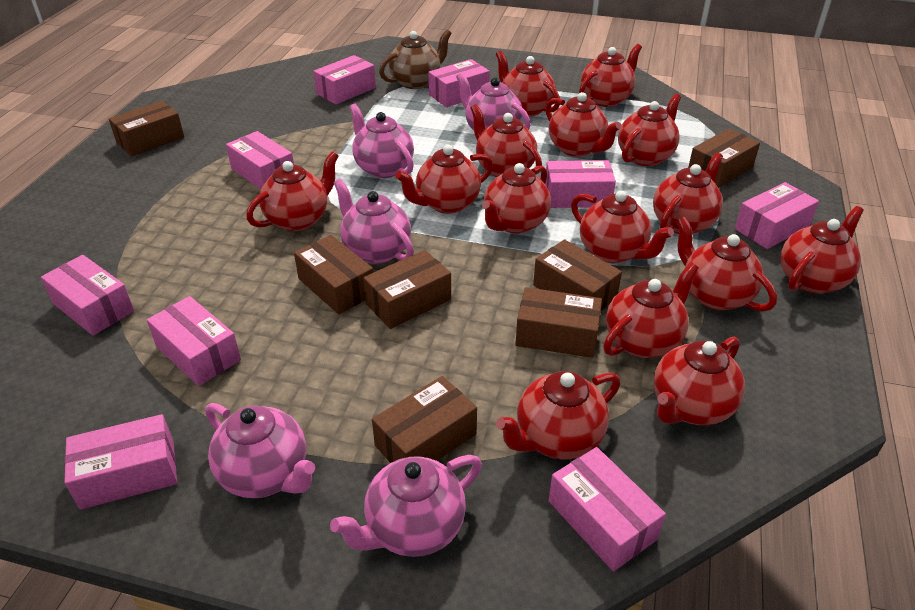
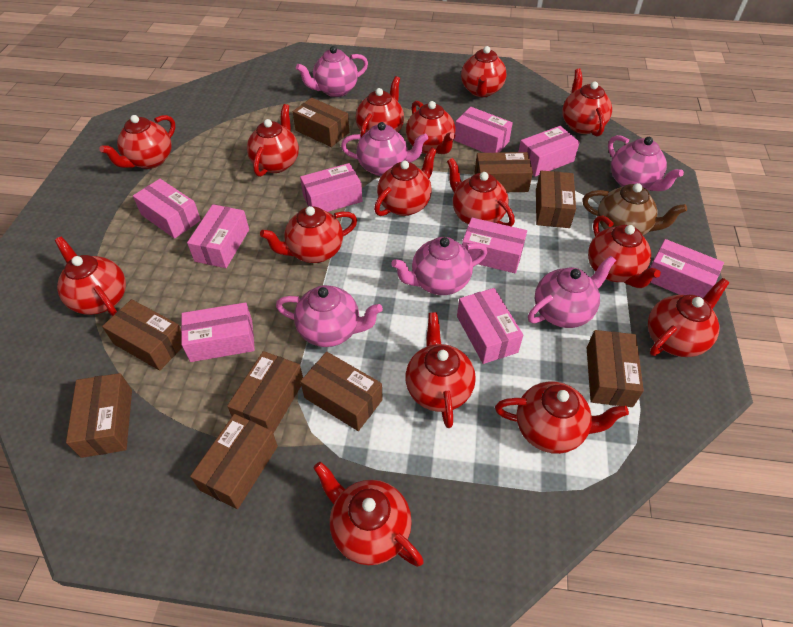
brown box: [109,101,184,156] [294,235,374,314] [363,250,451,329] [372,376,477,463] [515,287,602,358] [533,239,622,311] [688,128,760,188] = 7 -> [66,373,132,458] [102,299,182,371] [190,414,278,509] [227,351,303,434] [293,98,349,147] [300,352,383,431] [474,152,533,192] [536,171,576,228] [587,330,644,407] = 9
pink teapot: [205,403,315,498] [330,455,482,557] [334,179,414,264] [349,104,414,178] [456,73,531,131] = 5 -> [276,285,383,347] [296,46,368,97] [341,122,428,176] [391,237,487,295] [528,255,616,328] [608,135,684,191] = 6

